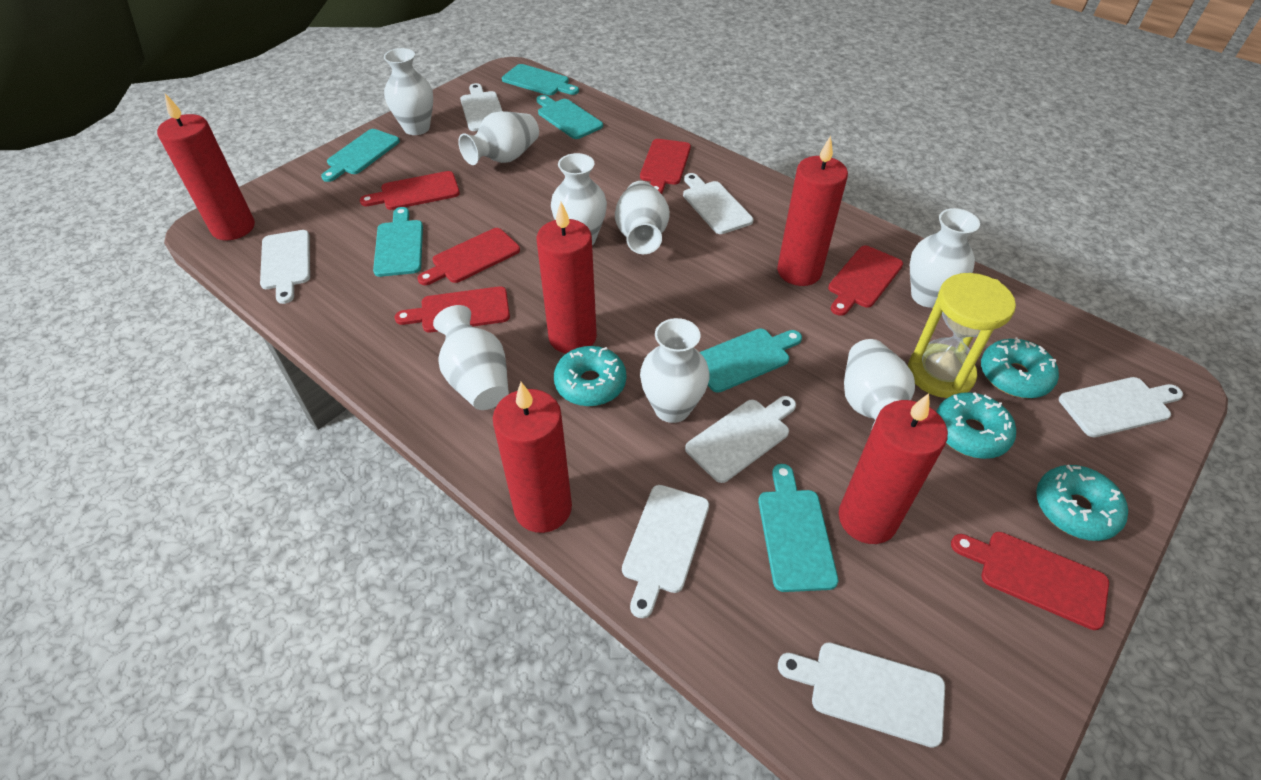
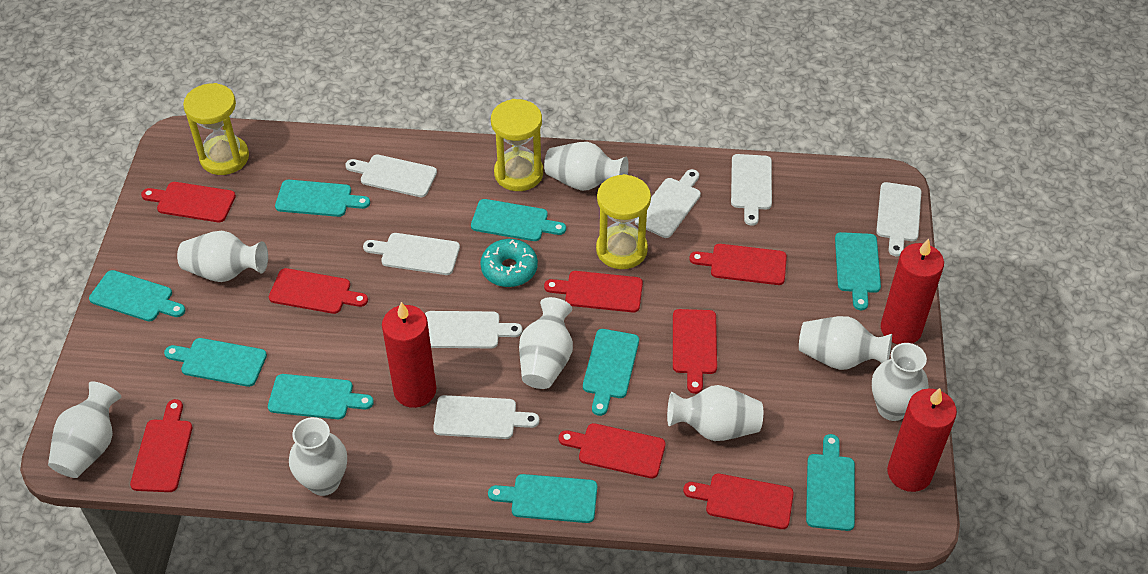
red candle: [157,94,255,241] [493,382,572,533] [537,202,597,354] [777,136,848,286] [838,393,948,544] = 5 -> [382,302,436,408] [881,238,944,345] [887,388,957,492] = 3
red cutting board: [360,171,460,210] [394,286,510,333] [417,228,520,285] [640,139,691,194] [828,246,903,316] [951,532,1109,630] = 6 -> [130,399,192,492] [141,182,236,222] [269,268,368,314] [544,271,643,312] [559,423,665,479] [673,309,717,394] [683,474,794,529] [689,244,787,285] = 8
turquoise cutting board: [321,129,400,182] [373,207,423,277] [502,64,579,95] [536,95,603,139] [699,329,802,393] [758,464,838,592] = 6 -> [89,270,185,322] [164,338,267,387] [268,374,374,419] [275,180,370,217] [471,199,566,241] [488,474,597,523] [583,329,639,416] [806,434,855,531] [835,232,881,310] = 9
turquoise donut: [554,346,626,406] [936,392,1016,459] [981,337,1059,398] [1036,465,1128,541] = 4 -> [480,239,538,287] = 1
yellow hourglass: [908,273,1016,398] = 1 -> [183,83,249,175] [491,99,543,191] [596,174,651,269] = 3

